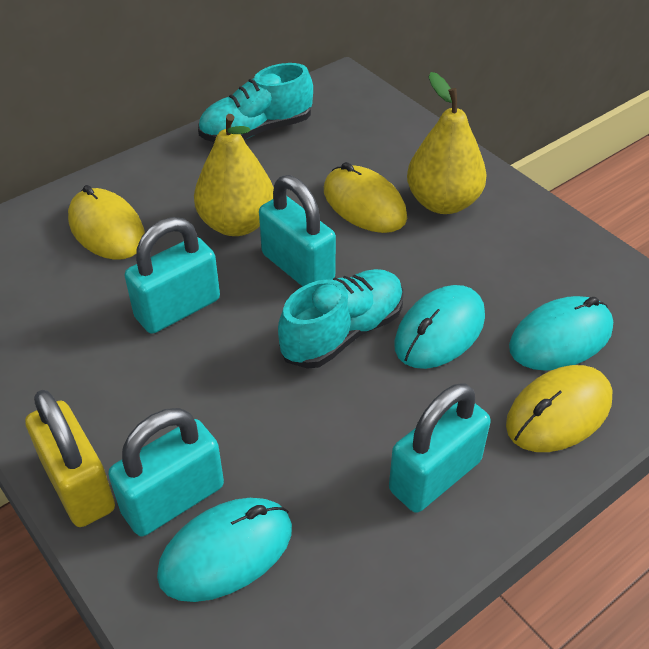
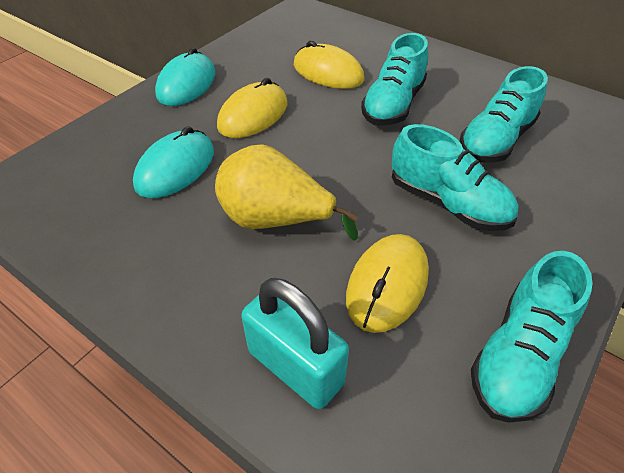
turquoise mouse: [157,498,292,602] [394,285,485,369] [509,296,613,371] = 3 -> [133,126,214,198] [155,47,215,106] = 2
turquoise padlock: [108,408,224,536] [124,217,220,334] [259,175,336,287] [389,383,491,513] = 4 -> [241,278,349,409] = 1
turquoise shoe: [198,63,313,142] [278,269,403,369] = 2 -> [361,33,428,126] [392,124,519,231] [460,66,548,163] [471,251,593,423] = 4
yellow padlock: [25,390,115,527] = 1 -> none = 0
yellow pear: [194,114,274,236] [407,72,487,214] = 2 -> [215,145,358,241] = 1

